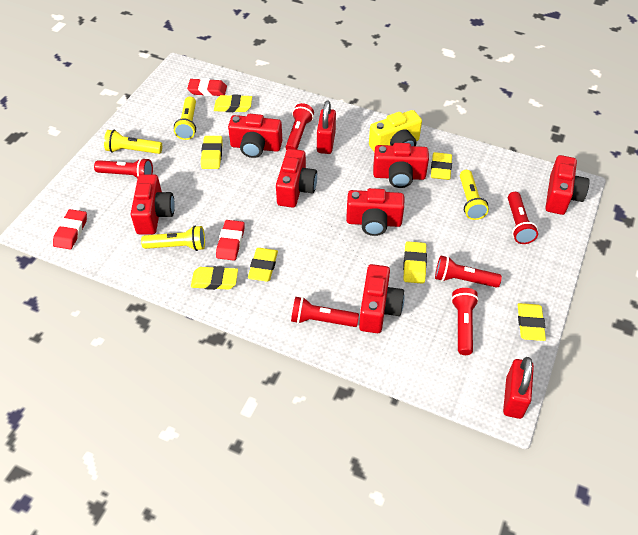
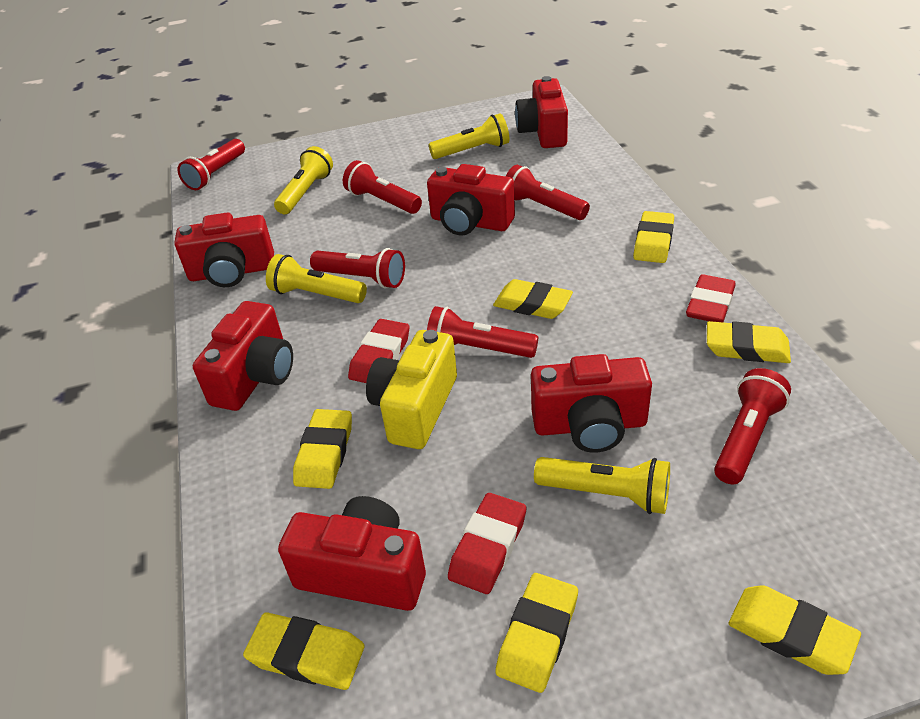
red camera: [131,174,175,234] [228,114,282,158] [276,149,317,208] [346,188,404,236] [359,264,405,333] [373,143,429,188] [545,155,590,215] = 7 -> [174,212,274,287] [193,301,293,411] [278,496,426,611] [427,164,515,236] [515,76,568,148] [531,354,652,453] = 6
red padlock: [317,101,336,154] [503,357,534,419] = 2 -> none = 0

